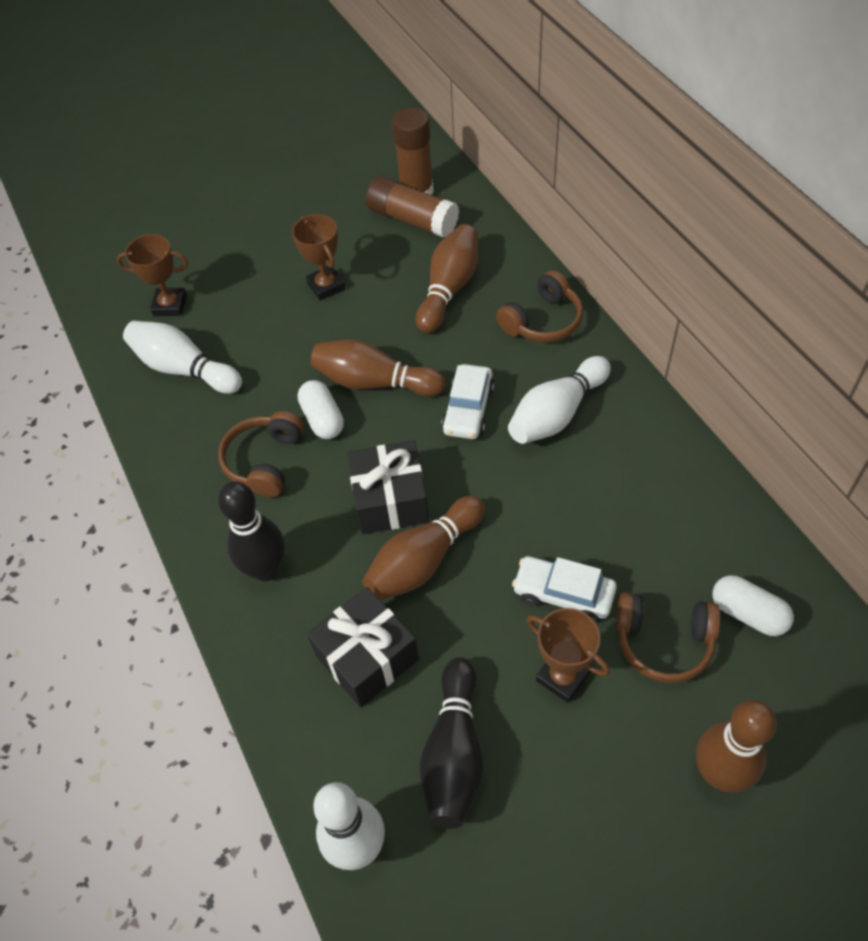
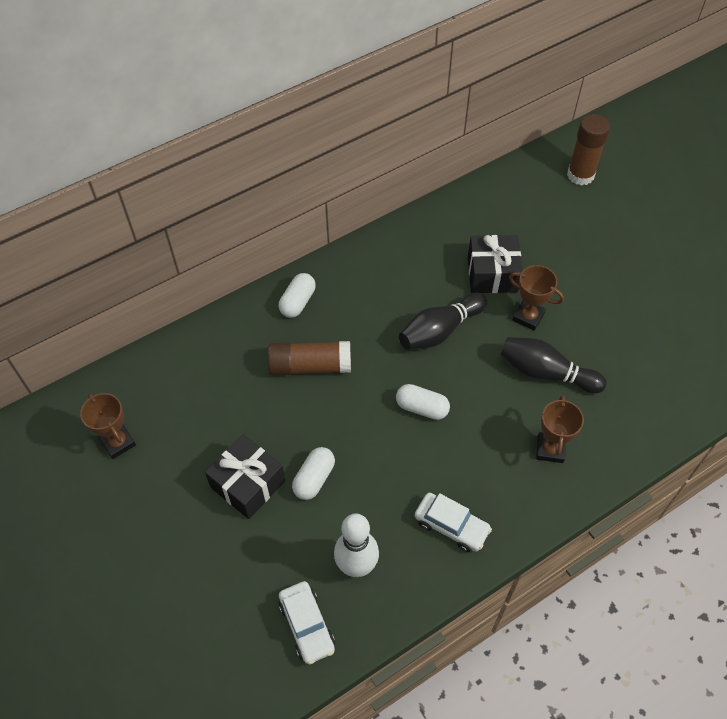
brown bowling pin: [311,339,445,396] [362,496,485,601] [416,224,478,333] [696,700,777,793] = 4 -> none = 0
brown headphones: [218,411,304,497] [496,270,583,342] [616,592,721,683] = 3 -> none = 0
white bowling pin: [123,321,242,394] [313,782,385,870] [508,356,611,444] = 3 -> [334,513,379,577] = 1
white capsule: [298,380,344,439] [712,575,794,636] = 2 -> [279,273,316,318] [292,447,335,500] [396,384,450,420] = 3

